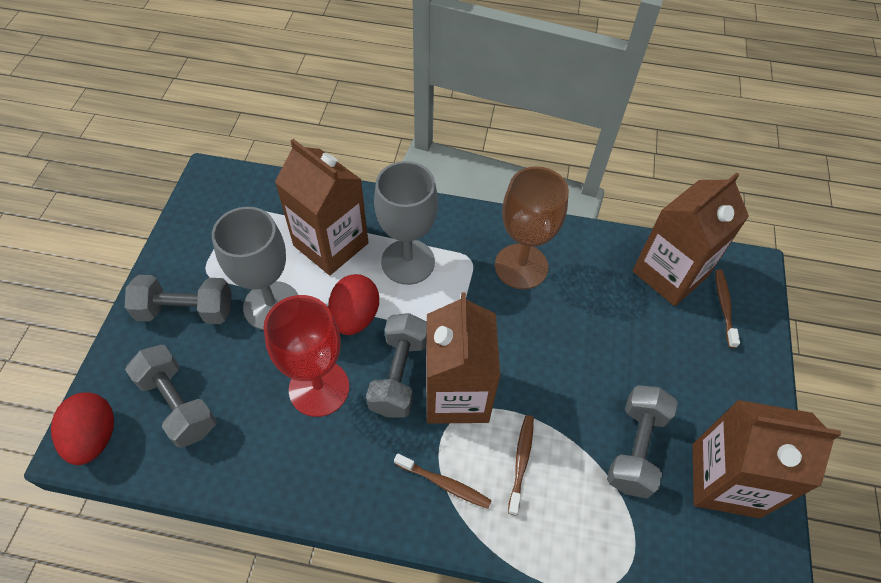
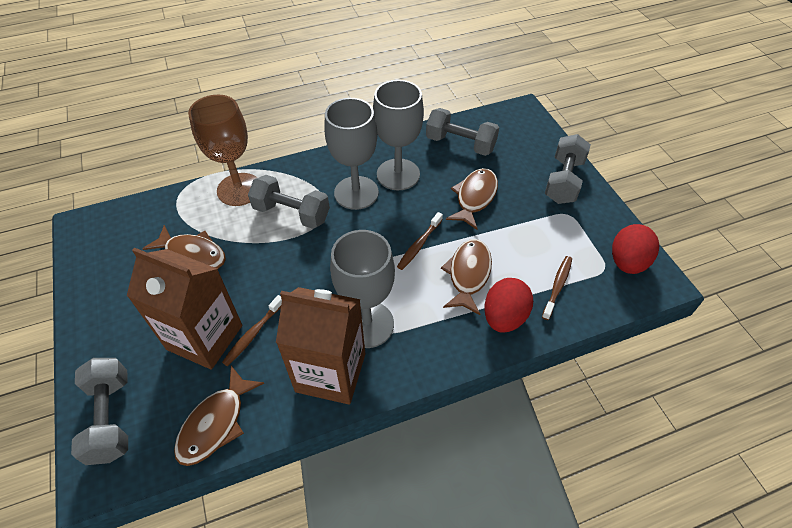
brown carton: [275,139,368,275] [426,293,500,424] [632,172,749,306] [693,400,841,518] = 4 -> [127,248,242,370] [276,287,365,405] = 2
brown fish: none = 0 -> [142,225,226,269] [174,366,265,466] [441,239,492,315] [446,168,498,230] = 4
grey goblet: [212,207,298,330] [374,161,438,285] = 2 -> [324,98,379,210] [330,230,395,348] [373,80,424,190] = 3
red goblet: [263,295,349,417] = 1 -> none = 0

